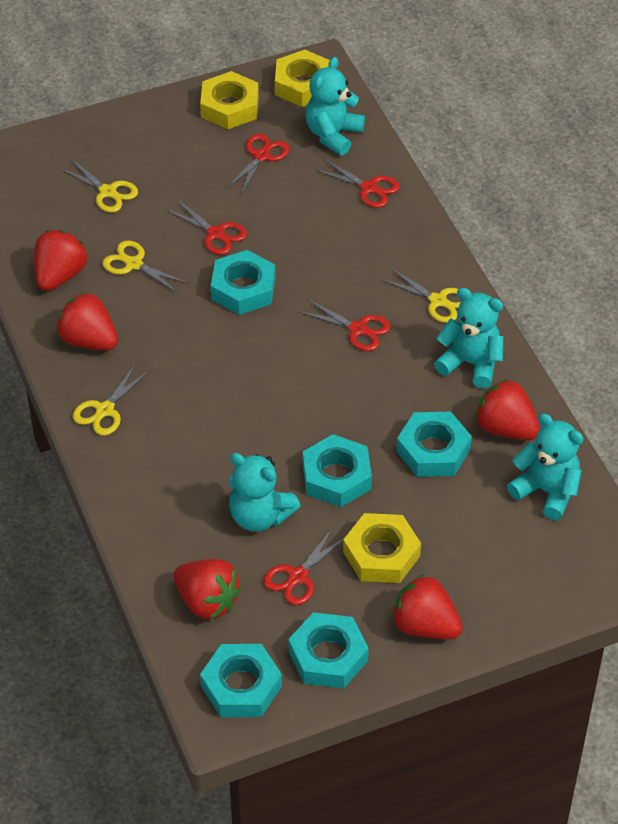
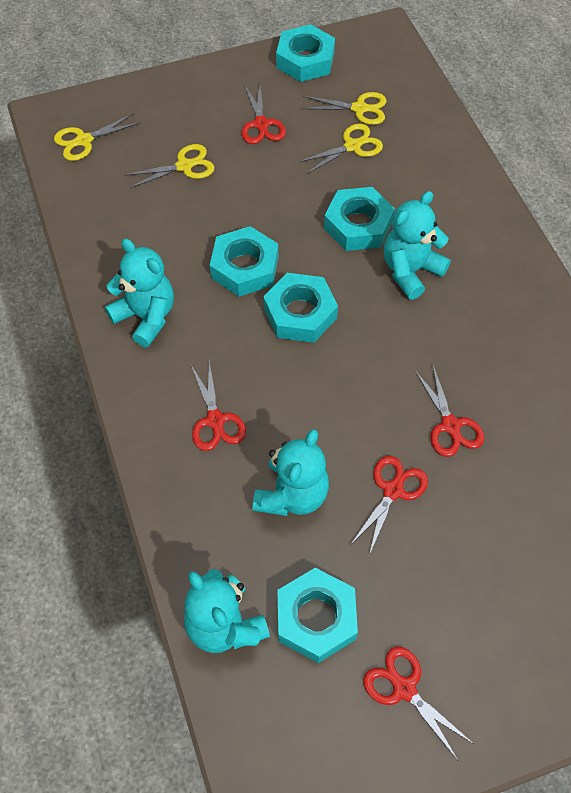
red strawberry: [34,230,87,291] [56,292,118,350] [174,559,242,620] [392,574,463,639] [475,379,540,440] = 5 -> none = 0
yellow nut: [200,71,259,129] [275,50,330,107] [343,513,421,583] = 3 -> none = 0

